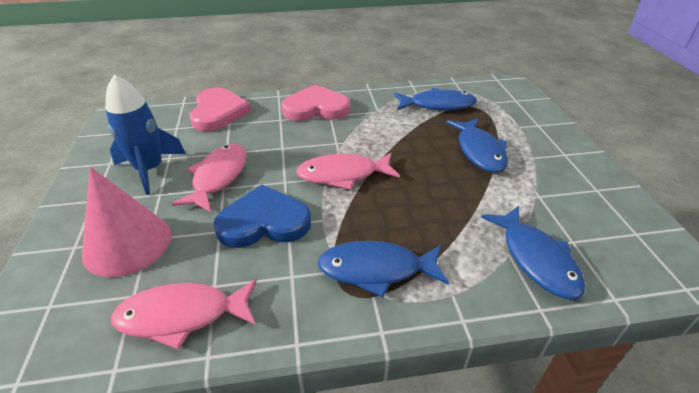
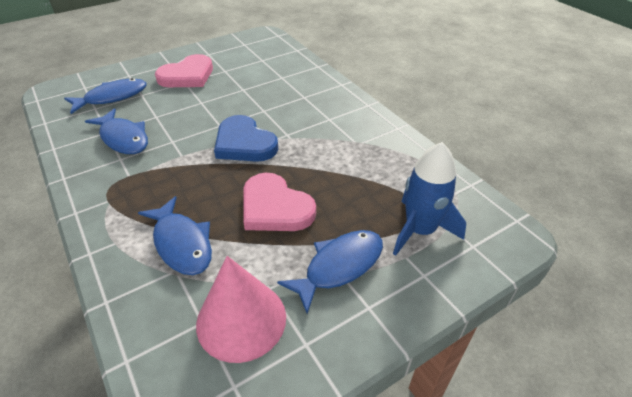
pink fish: [111,279,257,350] [172,144,247,212] [296,153,400,190] = 3 -> none = 0

